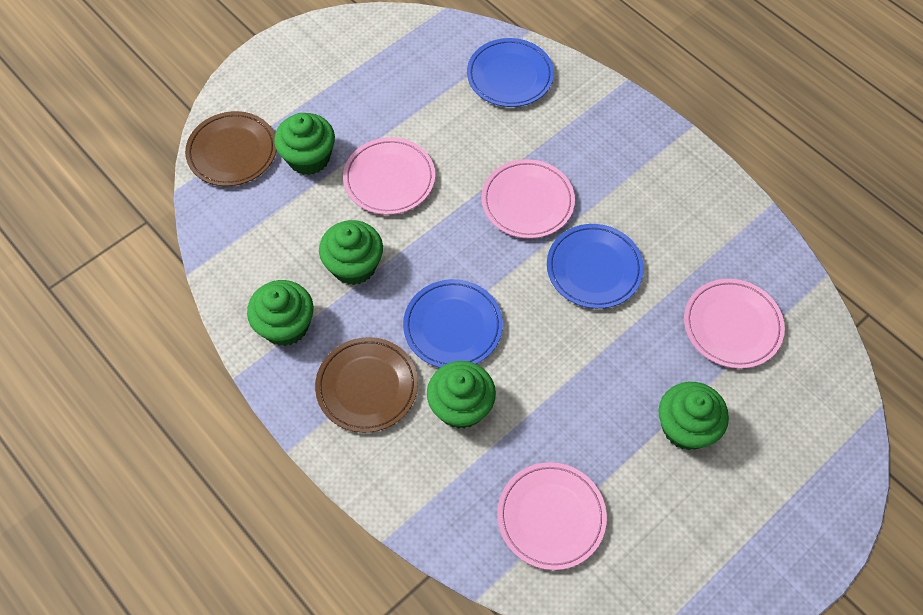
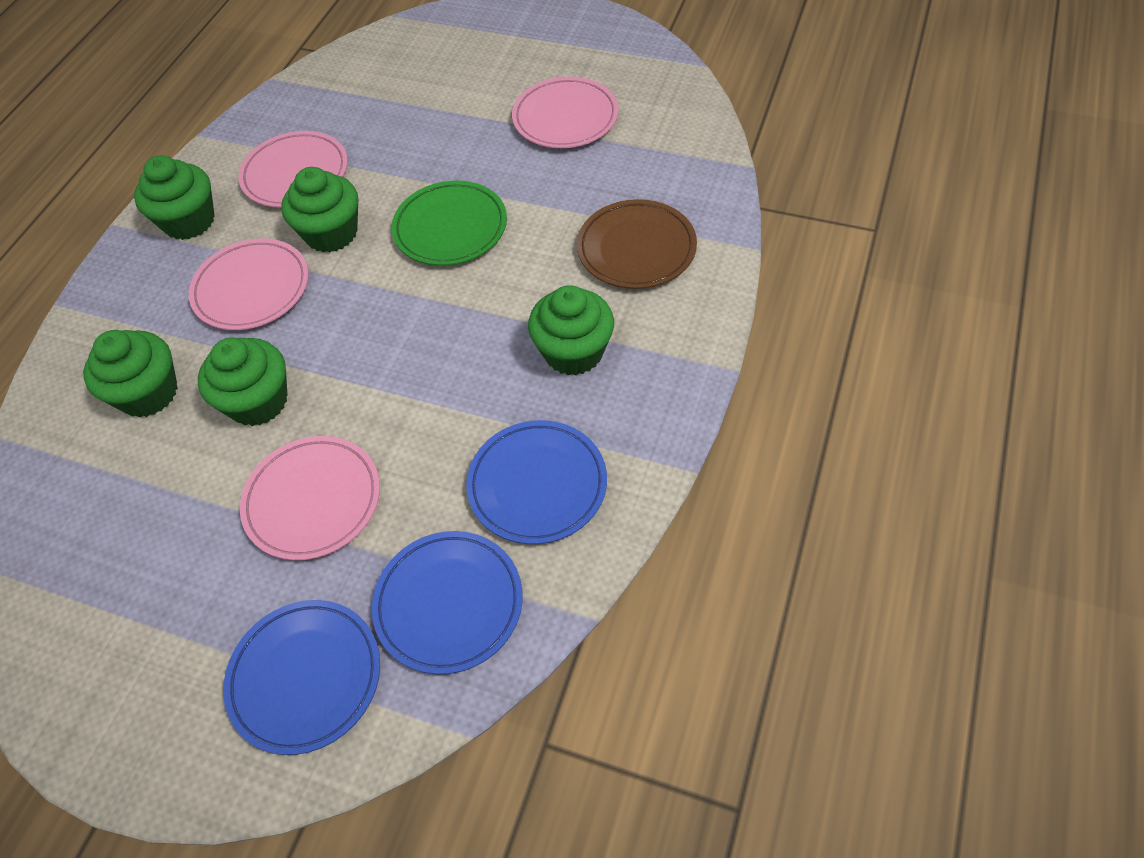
brown plate: [185,111,276,186] [315,337,418,433] = 2 -> [577,199,697,289] = 1
green plate: none = 0 -> [392,181,507,266] = 1

